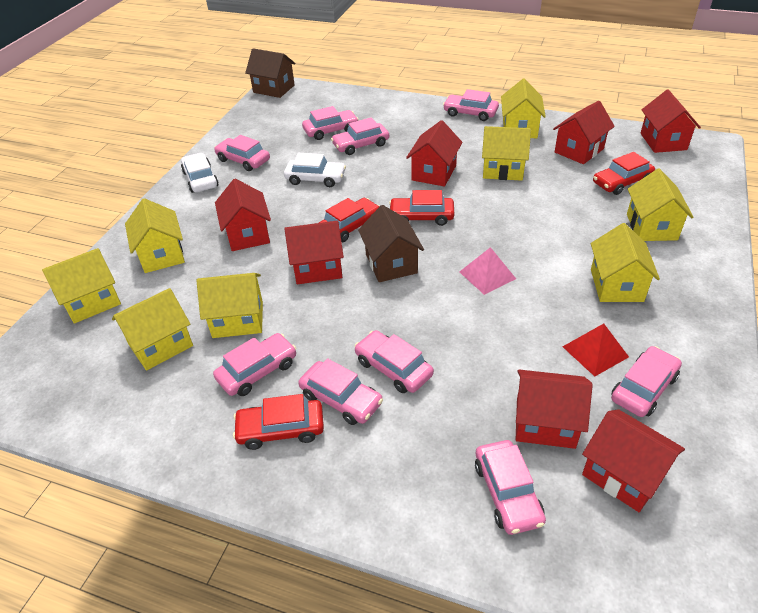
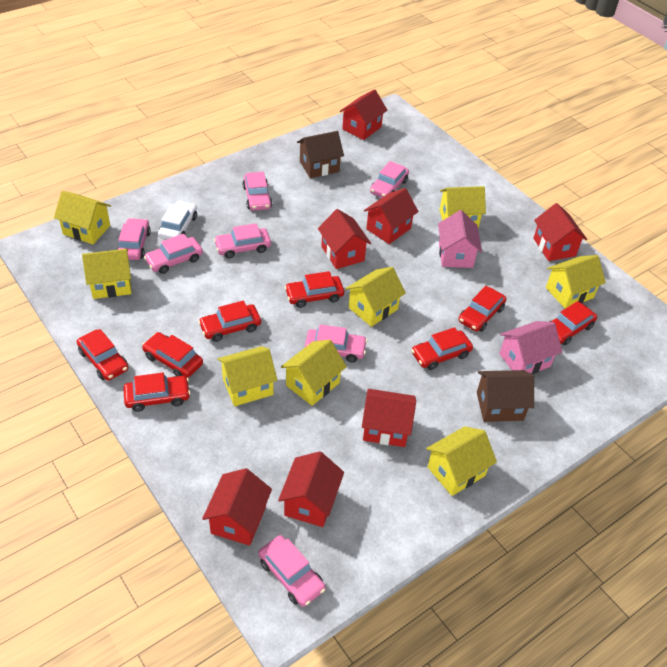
pink car: [213,333,296,396] [214,135,270,171] [298,358,383,425] [302,106,359,140] [331,117,389,155] [355,330,434,393] [443,89,499,121] [475,440,546,535] [611,346,682,417] = 9 -> [116,218,151,260] [144,234,203,274] [214,223,271,258] [242,172,272,211] [258,535,325,607] [305,324,367,363] [370,161,409,198] = 7
pink house: none = 0 -> [438,210,482,268] [499,321,562,374] = 2
pink pyramid: [459,247,516,295] = 1 -> none = 0
red car: [233,394,324,450] [319,198,380,242] [389,190,454,226] [593,152,655,195] = 4 -> [77,329,129,381] [123,373,190,412] [142,332,203,377] [198,301,261,342] [285,271,344,308] [411,327,473,370] [458,286,507,332] [549,301,597,345] = 8
red pyramid: [563,324,629,376] = 1 -> none = 0
white car: [181,153,219,193] [284,153,346,187] = 2 -> [158,201,197,240] = 1

